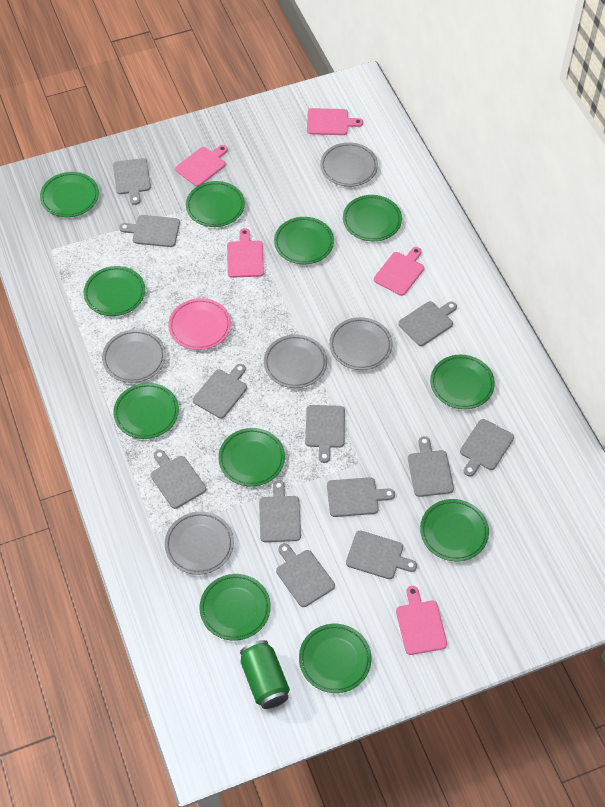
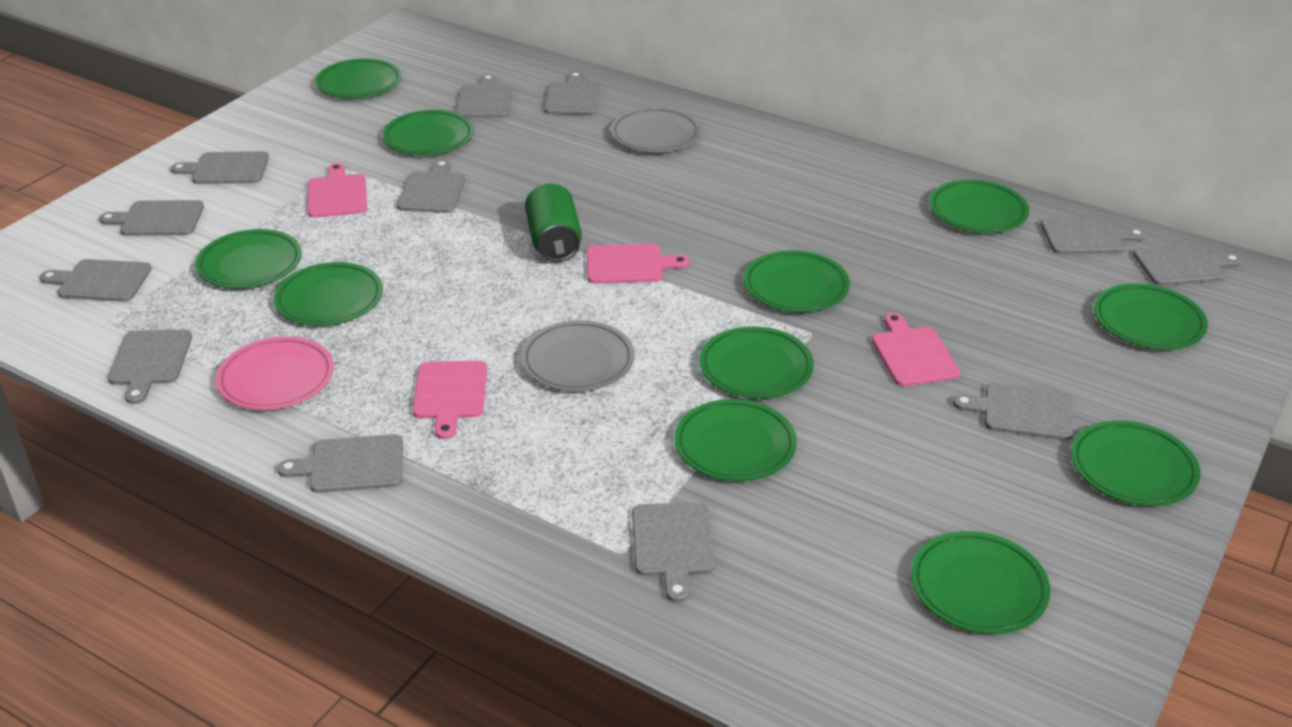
grey plate: [102,329,166,383] [165,511,234,575] [264,335,327,388] [320,142,378,187] [329,317,393,370] = 5 -> [521,320,635,392] [611,107,701,152] = 2
pink cutting board: [175,145,228,186] [227,228,264,278] [307,108,363,135] [374,247,424,296] [396,586,447,655] = 5 -> [308,163,367,218] [412,361,487,439] [587,244,690,284] [872,313,960,386] = 4

